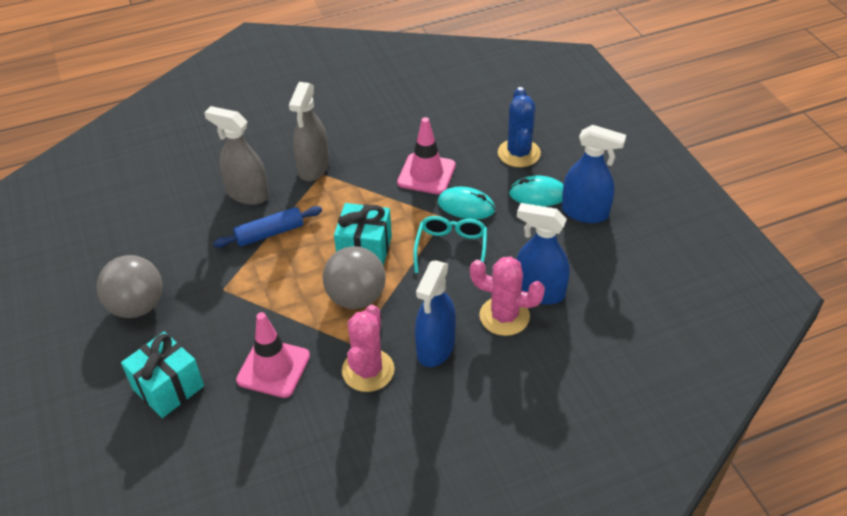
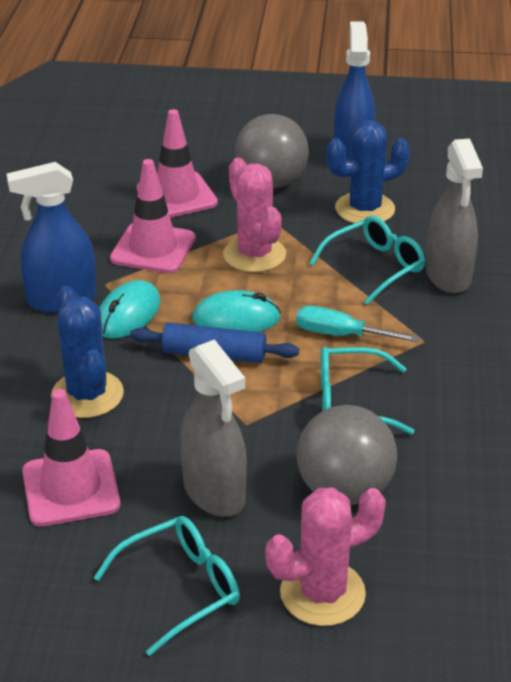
blue cactus: [498,87,541,167] = 1 -> [51,286,124,418] [326,120,410,223] = 2
blue spray bottle: [415,260,456,367] [516,203,570,305] [562,125,626,223] = 3 -> [7,162,97,313] [334,21,375,158] = 2
pink traffic cone: [236,312,310,398] [397,117,456,194] = 2 -> [22,389,121,527] [110,159,196,273] [137,109,218,218] = 3
turquoise gift: [121,332,204,418] [334,203,392,266] = 2 -> none = 0
turquoise glasses: [413,216,487,273] = 1 -> [94,516,240,656] [309,216,426,305] [321,347,415,434] = 3
turquoise screwdriver: none = 0 -> [296,306,420,342] = 1

